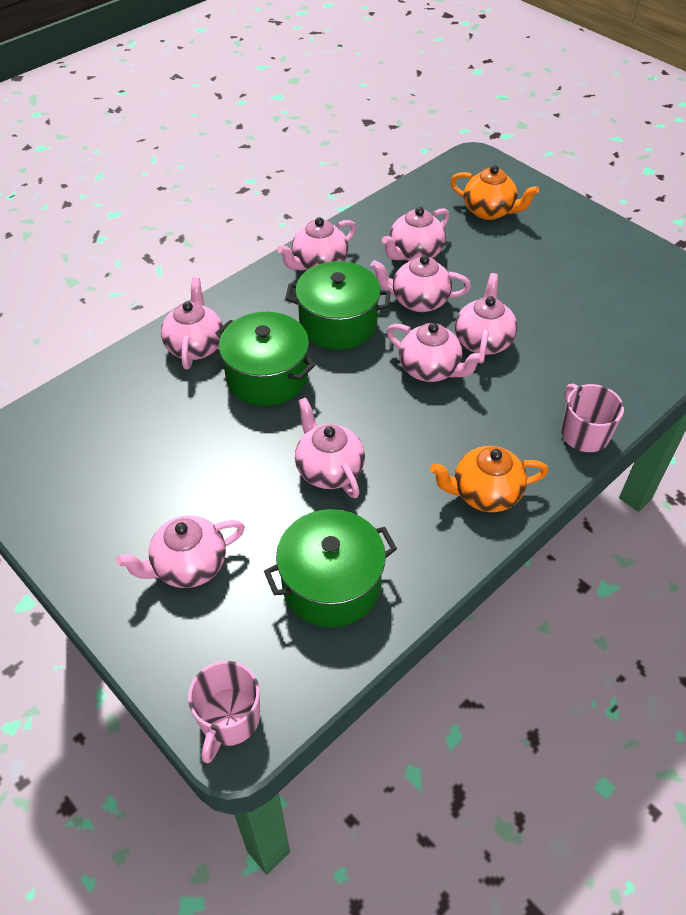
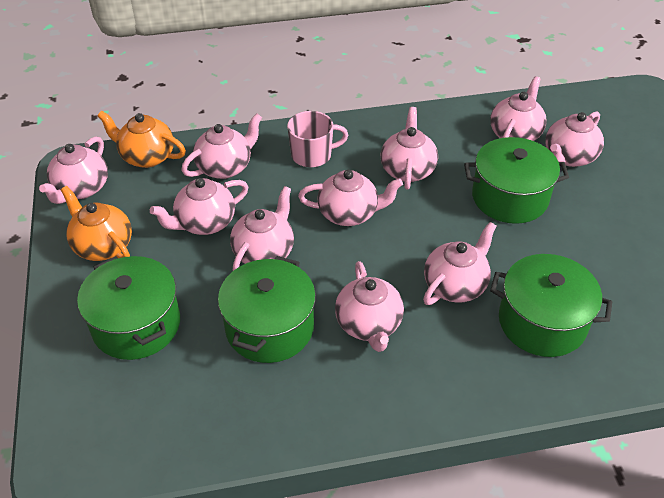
green pot: [216,312,315,406] [264,509,397,627] [285,261,391,350] = 3 -> [77,256,180,360] [218,256,316,363] [464,137,569,224] [490,254,612,357] = 4
pink mug: [188,661,260,763] [561,384,624,452] = 2 -> [287,111,348,167] = 1
pink teapot: [116,515,245,588] [161,277,223,370] [277,217,356,271] [295,397,365,498] [371,255,471,312] [382,207,449,261] [386,323,484,382] [455,273,517,364] = 8 -> [39,136,108,204] [150,178,248,235] [181,113,262,179] [230,186,294,271] [298,170,403,226] [335,261,404,352] [380,107,438,190] [423,222,496,305] [490,76,547,141] [545,111,604,167] = 10

